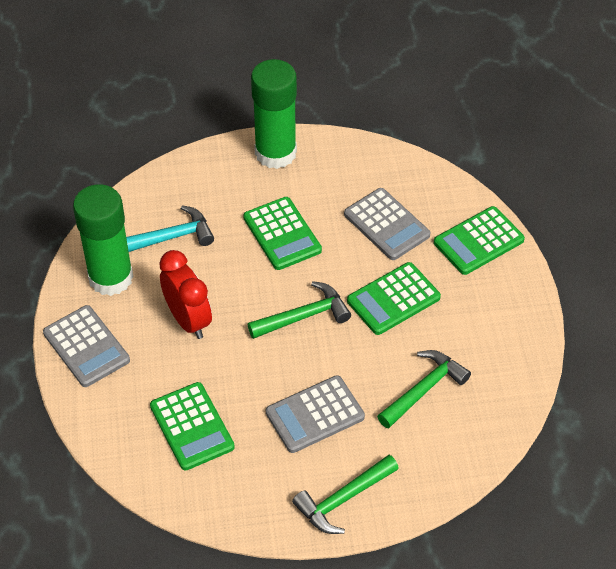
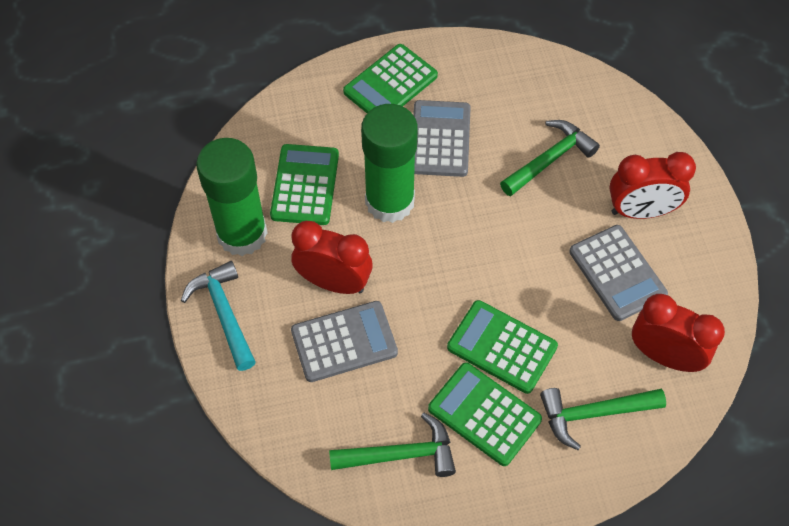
red clock: [159,250,212,339] = 1 -> [292,221,373,294] [609,152,696,219] [632,294,725,372] = 3

